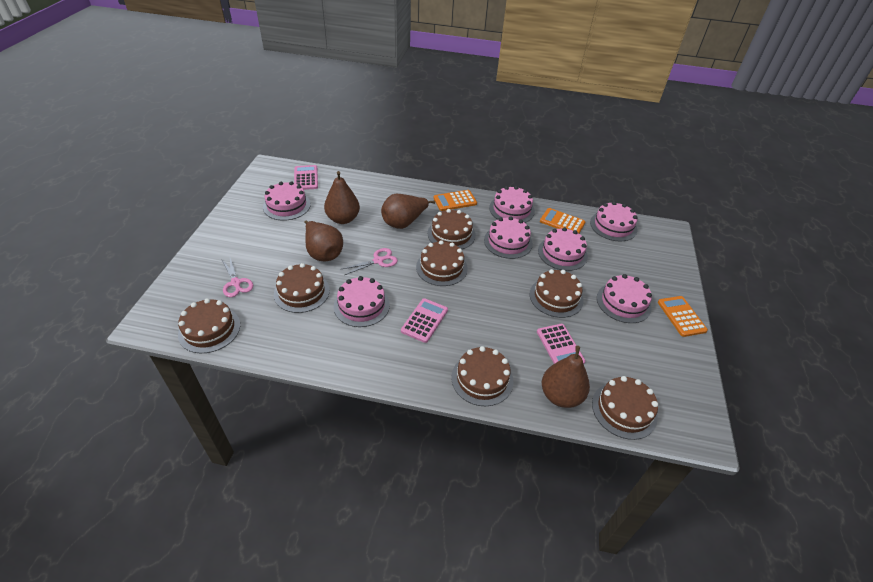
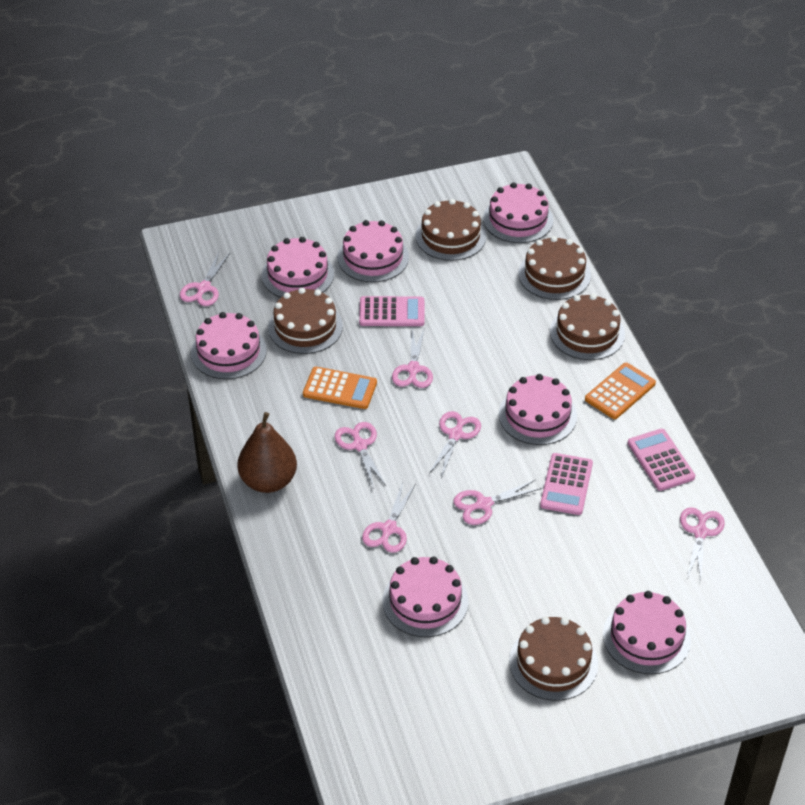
brown cake: [178,298,240,353] [274,263,330,313] [416,240,468,286] [428,209,476,249] [451,346,513,406] [530,269,584,318] [592,376,658,440] = 7 -> [268,288,343,354] [415,199,486,261] [509,617,598,701] [518,236,591,300] [550,294,625,360] = 5
brown pear: [304,221,343,261] [324,171,360,224] [381,194,435,229] [542,346,590,408] = 4 -> [237,412,297,493] = 1
orange calculator: [434,190,477,211] [540,208,586,233] [658,296,708,337] = 3 -> [303,367,377,409] [585,363,656,419] = 2
pink scissors: [222,258,253,297] [342,248,398,275] = 2 -> [180,252,230,306] [335,422,386,489] [362,482,416,553] [392,329,433,388] [429,411,481,478] [453,480,542,525] [680,507,725,581] = 7

